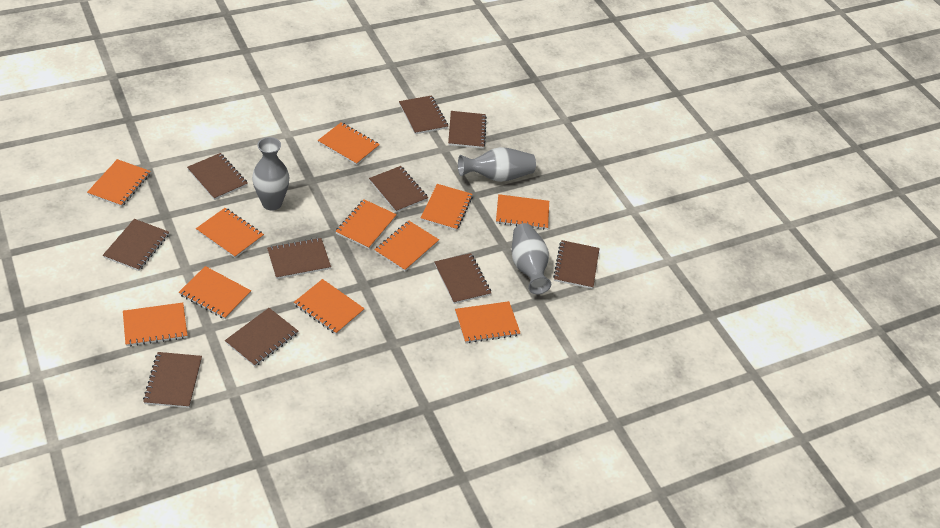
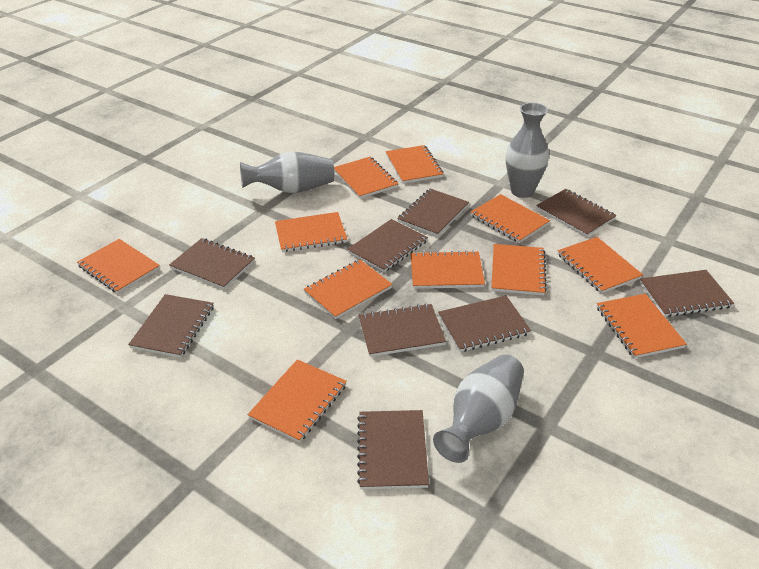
brown notebook: [103,219,169,271] [143,352,202,408] [187,153,248,200] [225,308,298,367] [267,238,331,279] [369,166,428,212] [399,95,448,134] [434,253,491,304] [448,111,487,149] [553,240,599,289] = 10 -> [128,294,214,358] [169,238,255,289] [347,219,428,272] [357,410,429,490] [359,303,446,357] [397,189,469,237] [438,296,531,352] [536,189,617,237] [640,270,734,317] = 9

